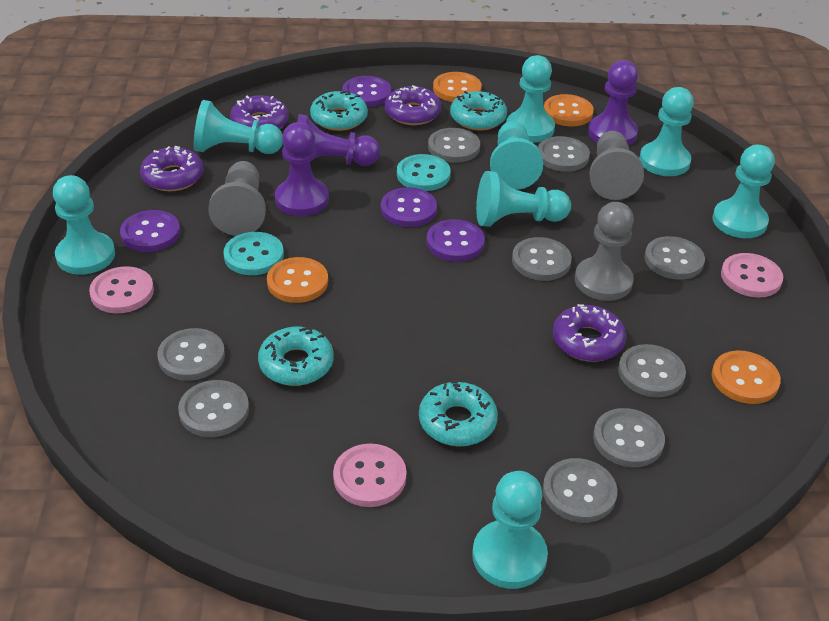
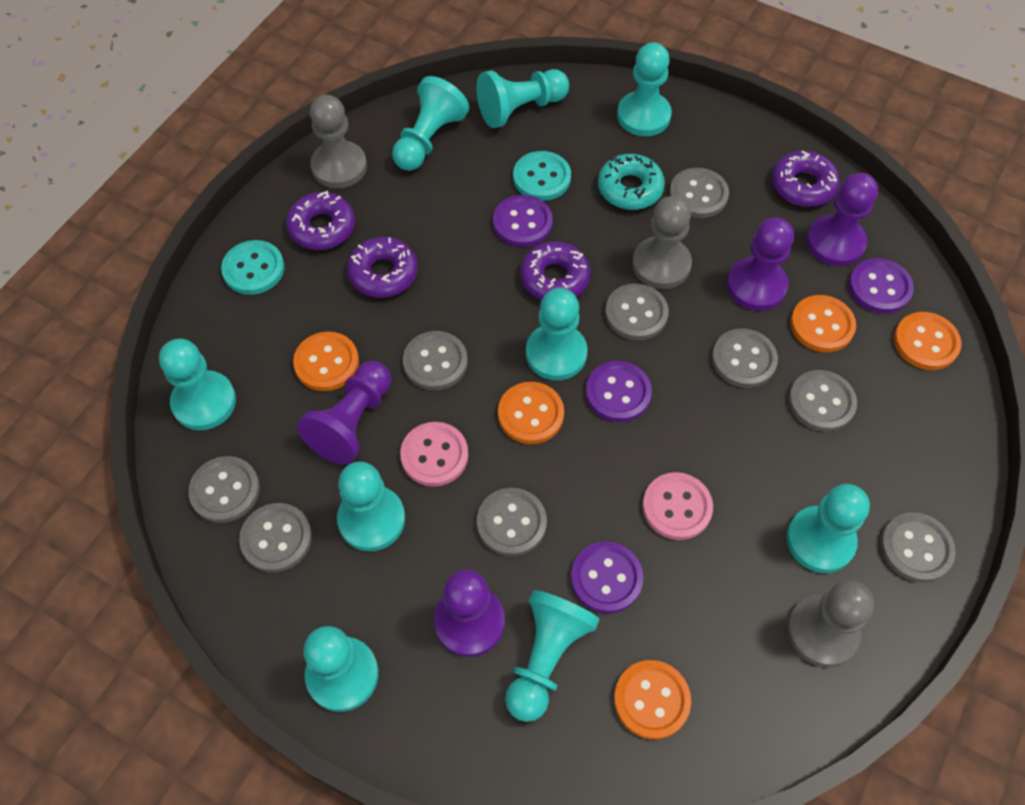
orange button: [267,257,328,303] [433,72,482,102] [544,94,594,126] [712,350,781,404] = 4 -> [293,332,359,391] [498,382,564,444] [614,660,691,740] [790,295,856,352] [894,312,962,370] = 5
pink button: [89,266,154,313] [333,444,406,507] [721,253,783,298] = 3 -> [400,422,468,487] [642,472,713,540] = 2
purple pawn: [275,122,329,216] [298,114,380,166] [588,60,638,146] = 3 -> [297,361,391,464] [434,570,505,657] [727,218,794,311] [807,173,878,266] = 4
turquoise donut: [258,326,334,386] [310,91,368,131] [419,381,498,446] [450,91,507,130] = 4 -> [598,154,665,210] = 1
turquoise pawn: [53,175,115,275] [194,100,283,154] [472,471,548,589] [476,171,571,227] [490,121,543,190] [506,55,555,143] [639,87,694,176] [712,145,775,238] = 8 -> [159,339,236,430] [303,626,379,712] [337,462,405,551] [392,76,469,171] [476,69,569,128] [505,590,600,722] [526,288,588,381] [617,42,672,136] [787,484,870,573] = 9

